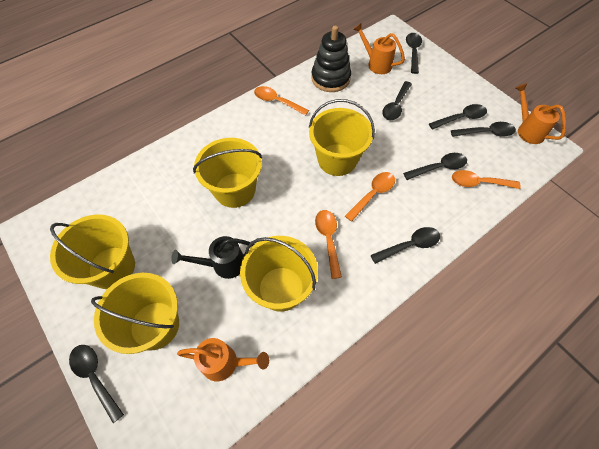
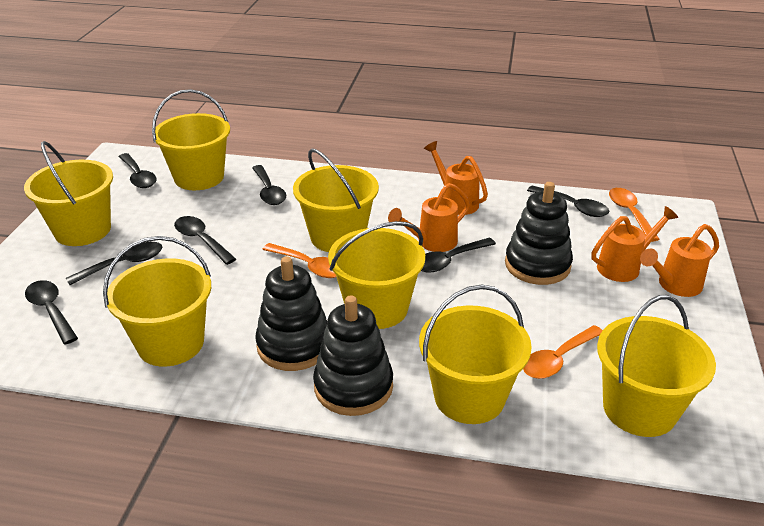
black stacking toy: [311,26,351,92] = 1 -> [255,256,327,371] [313,295,393,416] [505,182,573,285] = 3
black watering can: [171,236,254,279] = 1 -> none = 0
orange spoon: [254,86,309,116] [315,210,342,279] [345,172,395,222] [452,170,521,189] = 4 -> [262,243,336,278] [523,325,603,379] [609,188,660,242] = 3
orange watering can: [177,338,269,381] [353,23,405,74] [515,83,566,144] = 3 -> [388,183,470,252] [424,141,488,215] [591,206,678,282] [640,224,719,297] = 4
yellow bucket: [50,214,135,289] [91,273,179,354] [193,138,262,208] [240,236,318,312] [309,99,375,176] = 5 -> [24,141,113,246] [103,236,211,366] [152,89,230,190] [293,148,379,252] [328,221,425,329] [419,285,532,424] [597,295,716,437] = 7

